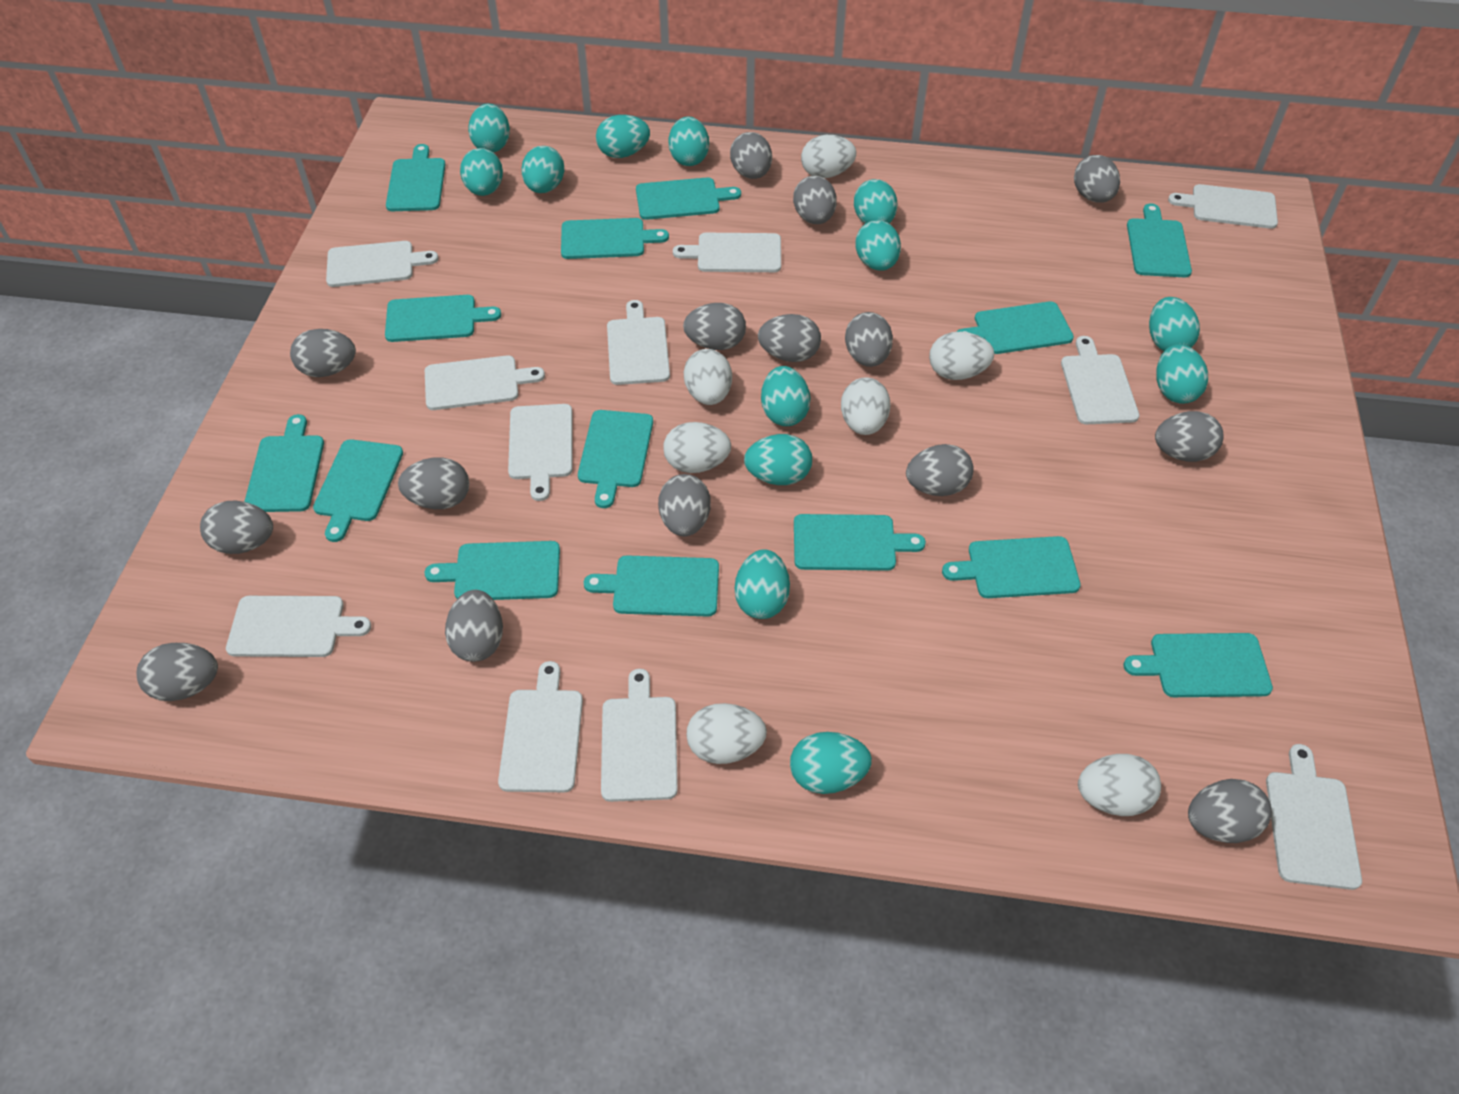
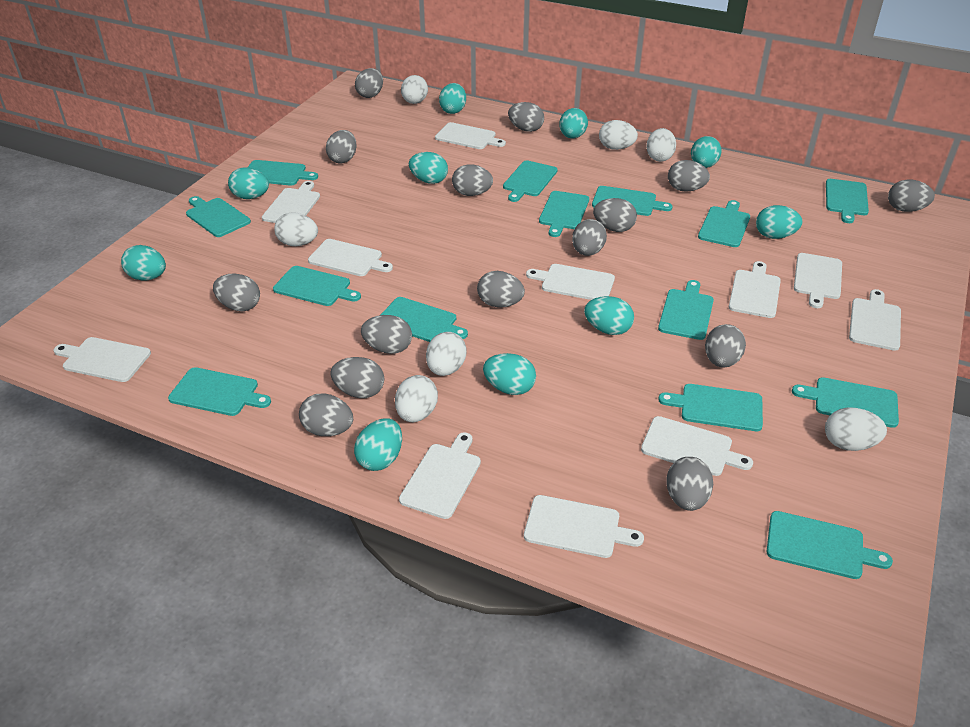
turquoise egg: [460,148,503,196] [468,104,510,152] [521,146,564,193] [596,115,650,158] [668,116,709,166] [735,549,790,619] [744,434,812,485] [761,366,810,426] [790,732,872,794] [854,179,897,224] [855,220,901,271] [1149,297,1200,351] [1156,344,1208,404] = 13 -> [121,245,166,281] [228,167,269,199] [354,418,402,471] [409,152,448,184] [439,83,466,114] [483,353,536,395] [559,108,588,138] [584,296,634,335] [691,136,722,168] [756,205,802,239] = 10

